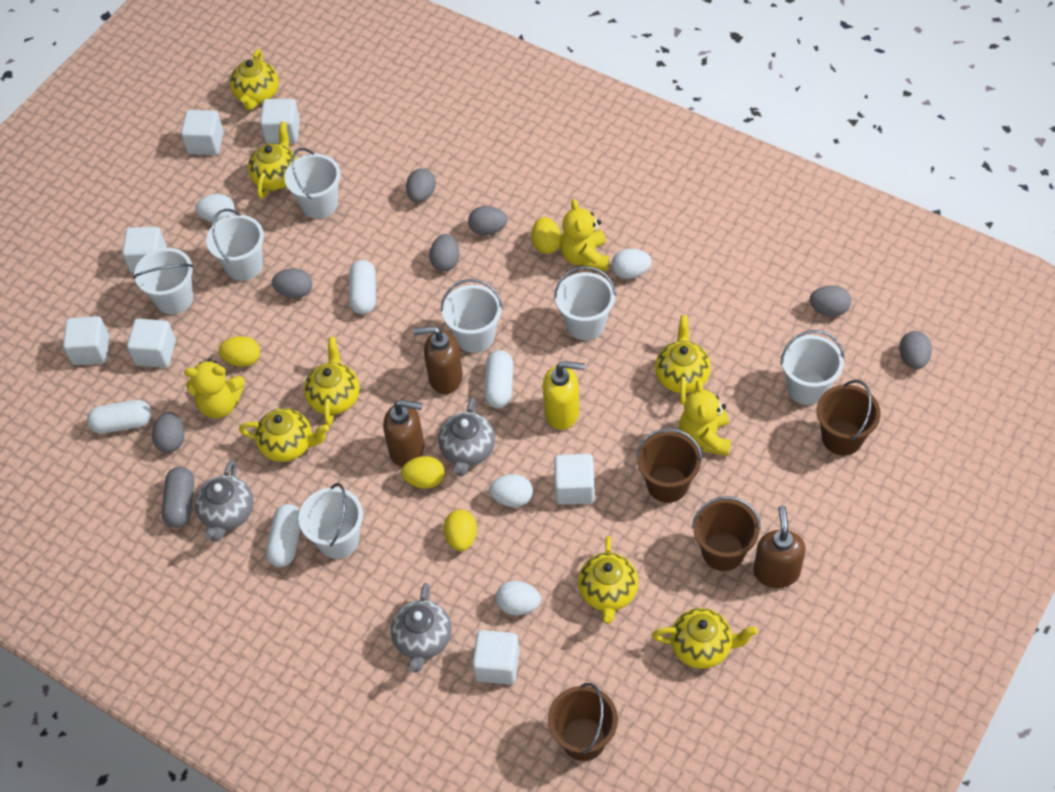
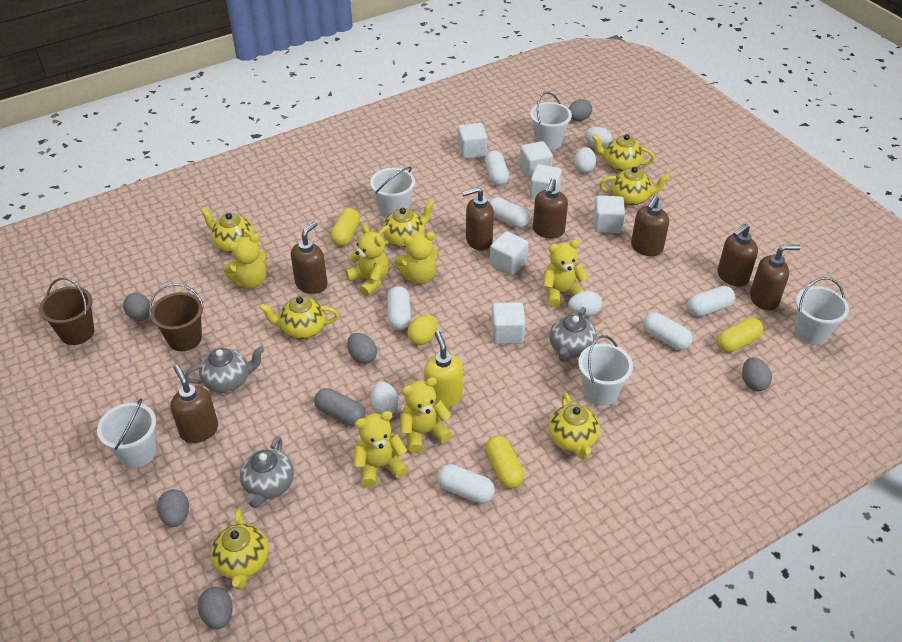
brown bucket: [548,683,618,761] [636,428,702,503] [692,496,761,571] [817,380,881,456] = 4 -> [39,277,94,345] [149,284,204,351] = 2
brown soap dispenser: [383,400,424,467] [413,326,463,394] [753,505,805,588] = 3 -> [170,365,218,443] [291,221,327,294] [462,187,494,250] [533,179,568,238] [631,195,669,256] [717,224,758,287] [750,245,801,311] = 7
grey egg: [152,412,185,453] [272,268,312,298] [406,168,436,202] [429,234,459,271] [468,206,507,236] [810,285,851,316] [899,331,932,369] = 7 -> [123,293,152,321] [157,489,189,527] [198,587,233,629] [347,333,377,364] [569,99,592,121] [742,357,772,391] = 6
white bucket: [133,248,194,314] [206,209,264,281] [284,148,341,219] [298,483,363,559] [441,279,503,353] [554,266,616,340] [780,330,844,405] = 7 -> [97,398,156,468] [370,167,415,218] [530,92,572,150] [578,335,633,406] [794,277,849,345] = 5
white capsule: [87,400,152,434] [266,504,301,567] [349,260,376,314] [484,350,513,408] = 4 -> [387,286,411,330] [437,464,495,504] [484,151,509,186] [489,197,530,228] [643,312,692,350] [687,286,735,317] = 6
white cube: [63,316,109,365] [122,227,167,273] [127,319,176,368] [181,110,224,155] [260,99,300,144] [472,630,519,685] [554,454,595,505] = 7 -> [458,123,487,159] [490,231,529,276] [492,302,525,344] [519,141,553,179] [530,164,562,200] [594,195,625,233] = 6
yellow capsule: none = 0 -> [330,208,360,246] [485,436,524,488] [717,318,763,353] = 3
yellow egg: [218,336,260,367] [401,456,445,489] [444,510,477,551] [532,217,561,254] = 4 -> [407,315,437,345] = 1
yellow teddy bear: [184,359,245,419] [560,199,609,271] [679,380,731,456] = 3 -> [223,234,267,289] [346,225,389,296] [353,411,408,487] [394,232,439,284] [400,377,452,453] [543,240,588,307] = 6

